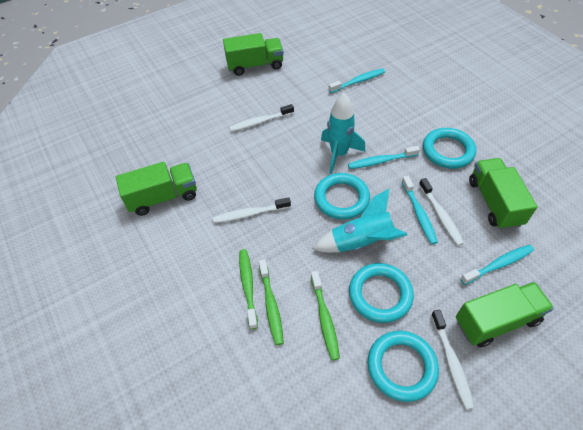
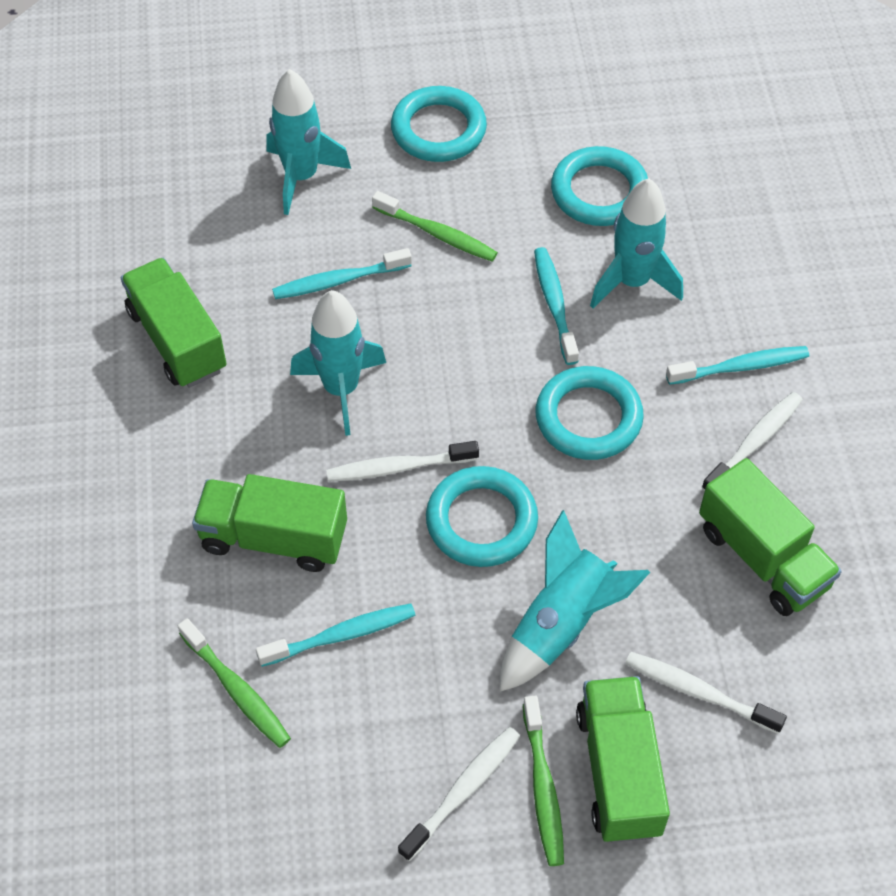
turquoise rocket: [313,188,407,253] [321,93,365,174] = 2 -> [266,69,351,215] [290,290,386,436] [500,510,650,692] [590,178,683,308] = 4

